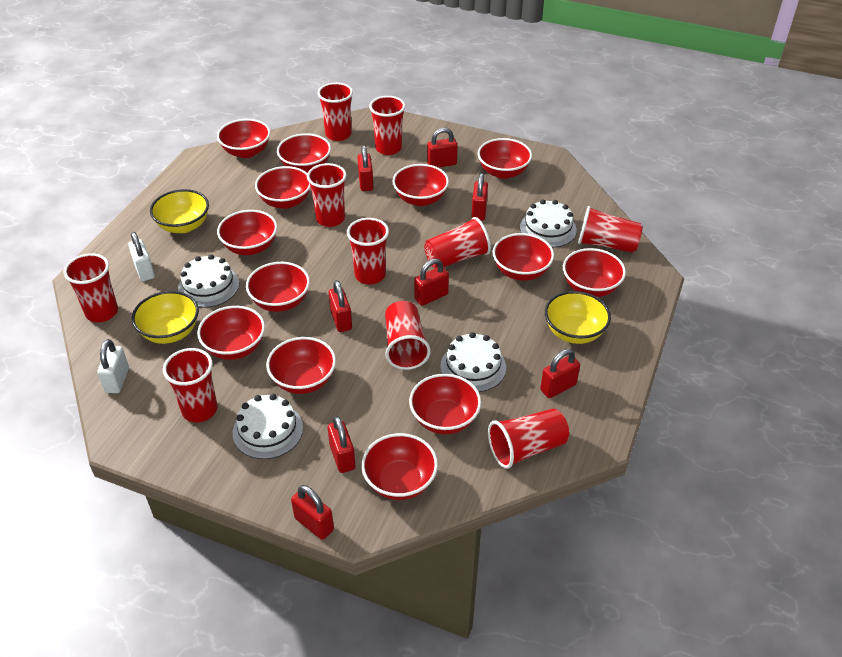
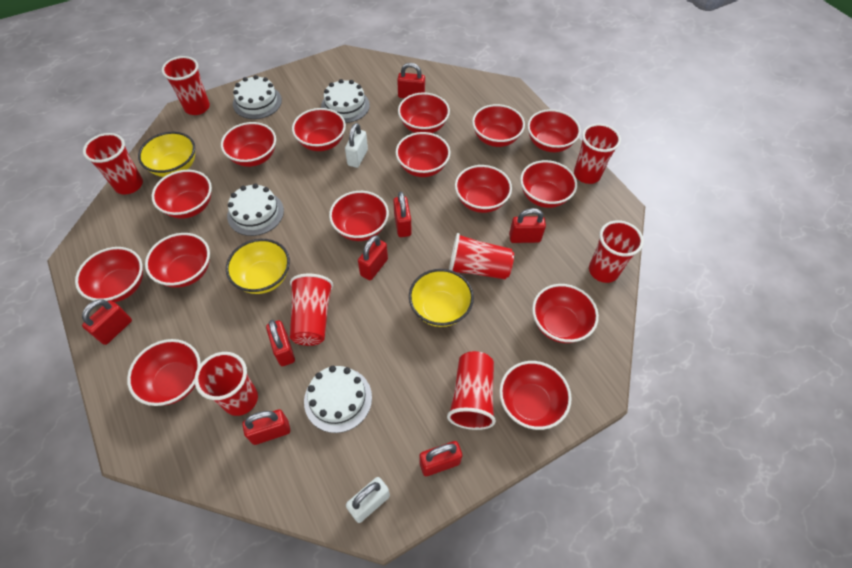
red bowl: [197,306,265,360] [217,119,270,158] [217,210,277,255] [246,262,310,312] [255,166,311,209] [266,337,336,394] [277,133,331,173] [361,433,438,500] [392,164,449,206] [409,374,481,434] [478,138,532,179] [492,233,554,281] [563,248,626,297] = 13 -> [75,247,143,302] [127,339,201,406] [145,233,210,288] [152,170,212,219] [221,122,276,167] [292,108,346,151] [329,191,389,241] [396,132,450,177] [398,92,450,133] [455,165,512,213] [472,104,525,147] [499,361,572,430] [520,160,577,208] [528,109,581,152] [532,284,599,343] = 15
red cup: [63,253,118,322] [163,348,217,422] [307,163,346,227] [318,82,353,141] [347,218,389,284] [369,96,405,155] [385,301,431,370] [424,217,491,268] [488,408,569,469] [578,206,643,253] = 10 -> [83,133,143,195] [162,56,210,115] [194,352,258,416] [290,274,333,346] [447,351,496,430] [449,233,514,279] [574,124,621,184] [589,220,644,283] = 8

